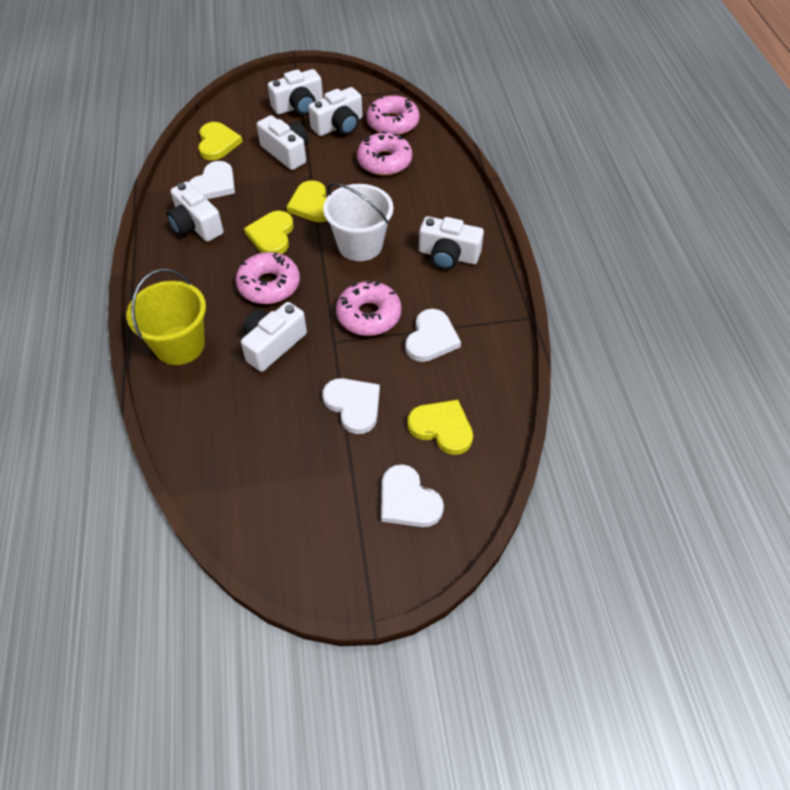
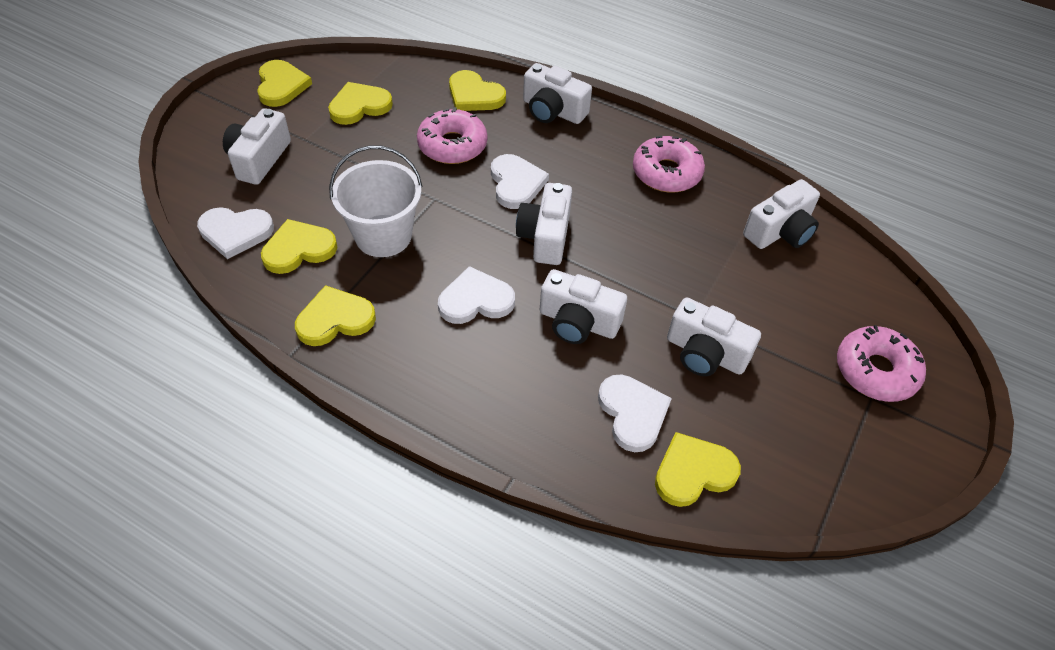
pink donut: [236,252,300,304] [336,281,401,336] [357,132,412,176] [367,95,419,135] = 4 -> [417,107,487,164] [633,136,705,192] [837,325,926,402] = 3
yellow bucket: [127,269,206,365] = 1 -> none = 0
yellow heart: [198,122,243,160] [244,211,293,254] [286,180,327,222] [407,400,473,455] = 4 -> [257,60,312,107] [261,219,337,274] [295,285,376,346] [328,82,393,125] [449,70,506,111] [655,432,741,507] = 6

